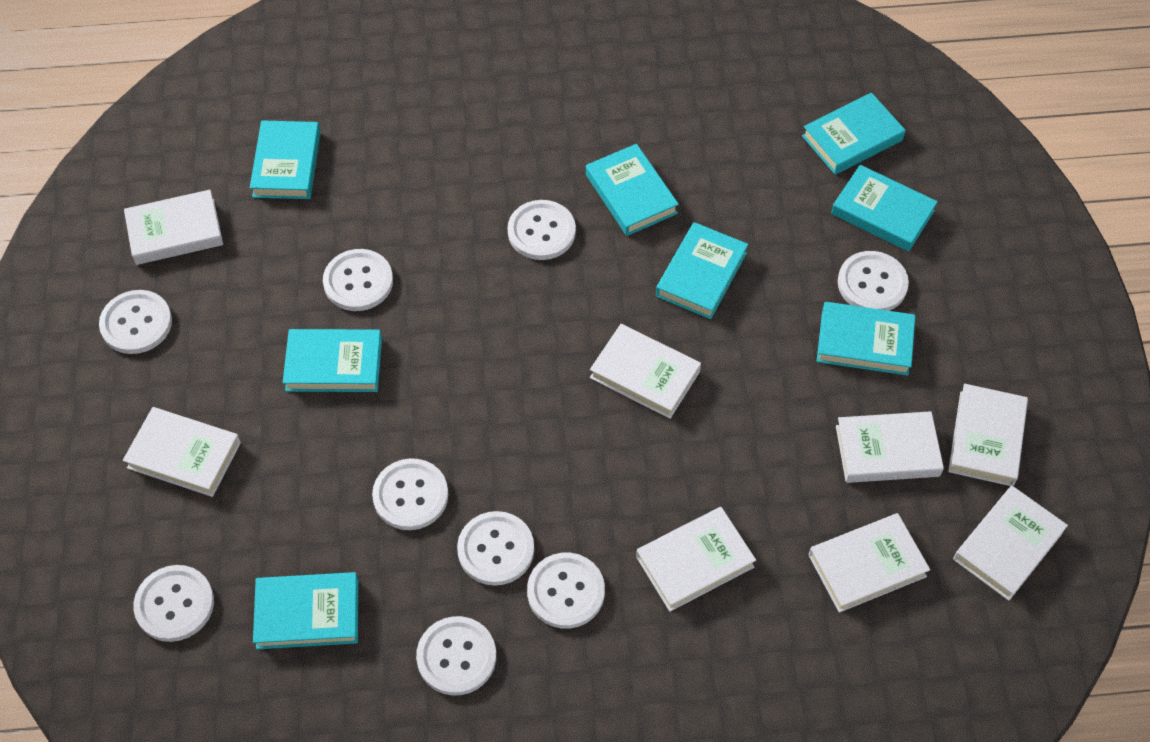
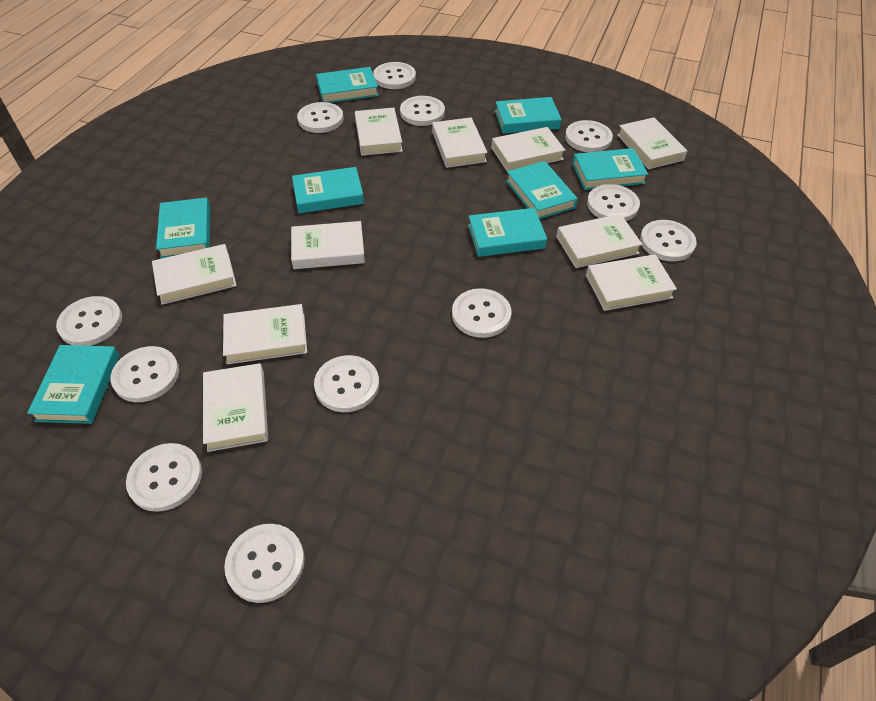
white book: [123,407,241,497] [124,190,223,265] [590,324,701,419] [636,507,756,612] [808,513,930,613] [836,411,944,483] [948,384,1028,486] [953,486,1068,601] = 8 -> [152,244,237,305] [203,363,268,452] [223,304,307,364] [291,221,365,269] [355,108,403,156] [432,117,488,168] [491,127,565,171] [556,214,642,268] [586,254,677,311] [617,117,687,169] = 10
white button: [99,290,172,354] [133,565,214,642] [323,249,393,311] [372,458,448,530] [416,616,496,695] [457,511,534,586] [507,200,576,260] [527,553,605,629] [838,251,909,311] = 9 -> [56,296,122,346] [110,346,179,402] [126,443,202,512] [224,524,305,603] [297,102,344,133] [314,355,379,412] [373,62,416,89] [400,96,445,126] [452,288,511,338] [565,120,613,152] [587,184,640,221] [640,220,697,262] = 12

